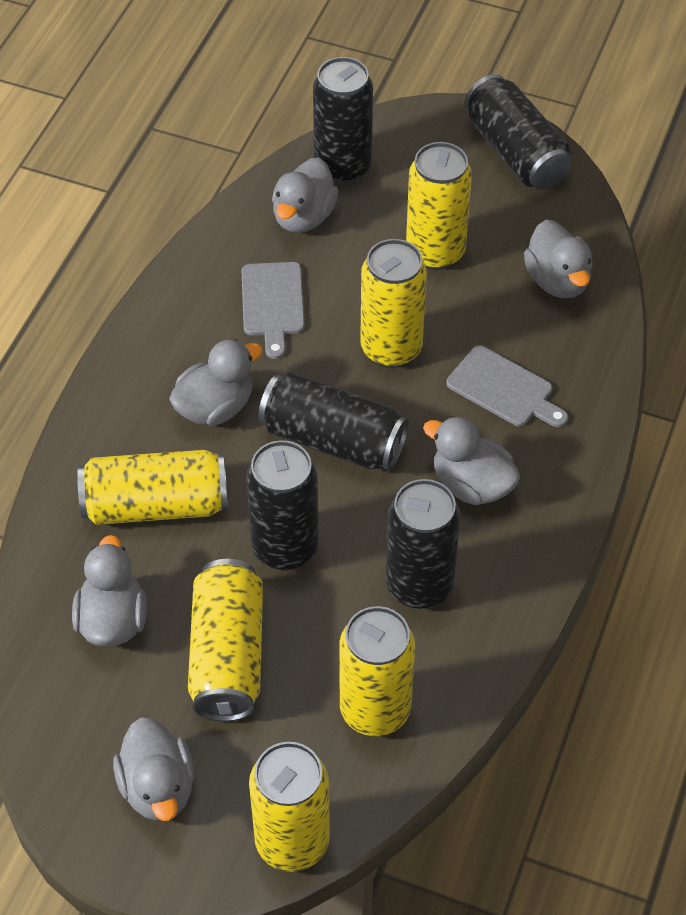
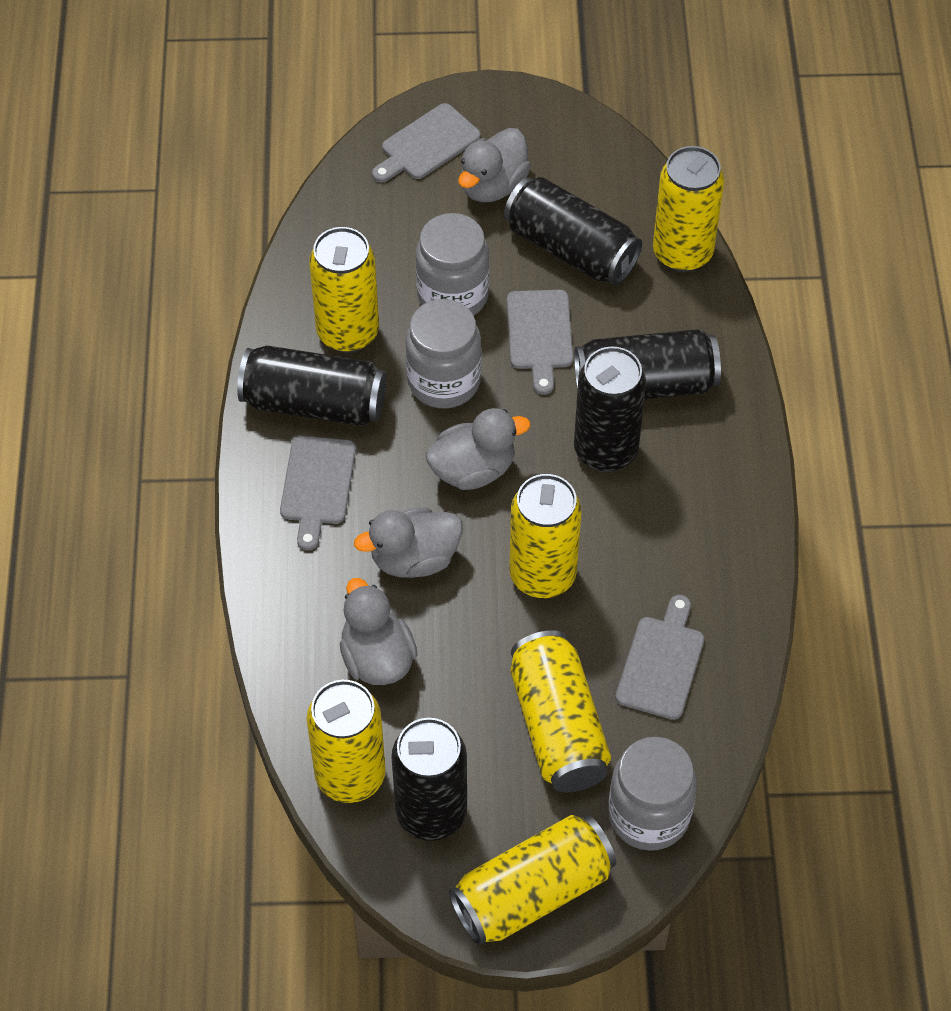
grey cutting board: [241,262,305,359] [447,346,568,427] = 2 -> [280,436,356,551] [372,103,481,182] [507,290,573,395] [616,595,704,720] = 4
grey duck: [72,535,147,647] [113,718,194,821] [169,339,263,426] [272,157,339,233] [423,416,521,505] [524,220,593,298] = 6 -> [340,578,418,685] [354,508,463,578] [426,408,530,490] [458,128,531,202] = 4
grey jar: none = 0 -> [405,299,482,409] [416,213,489,315] [608,737,697,851] = 3

